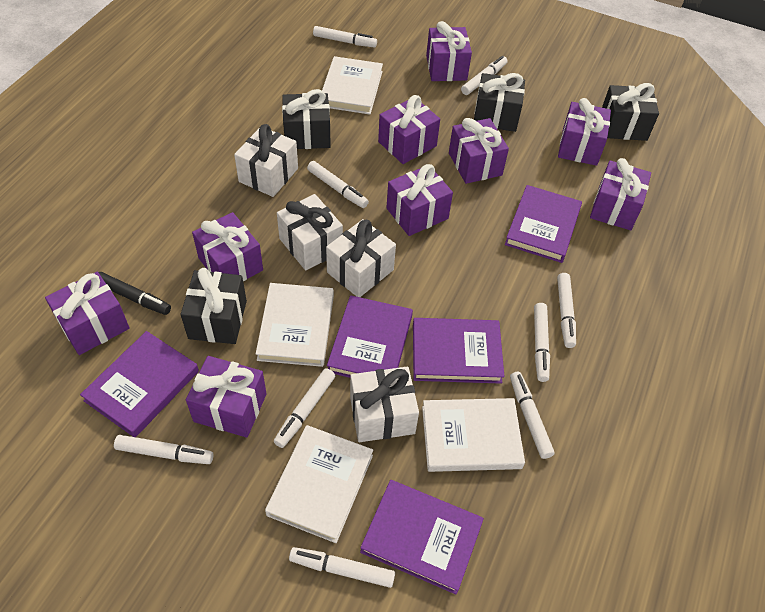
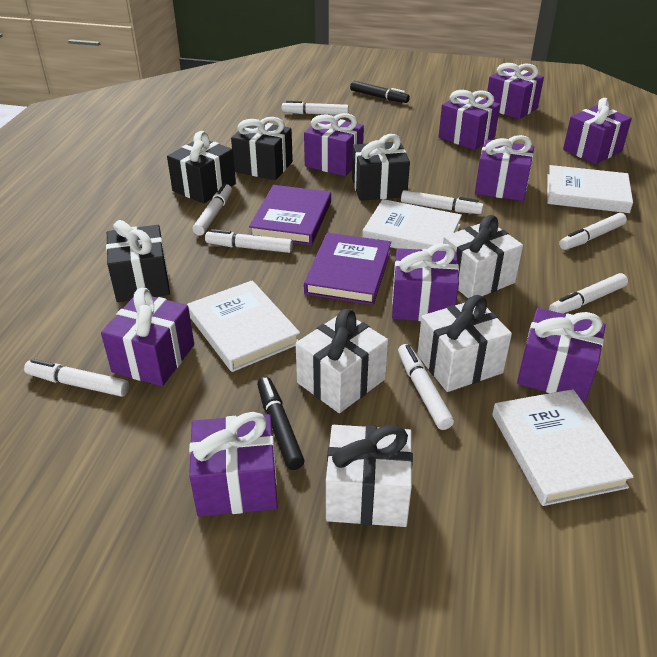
black marker: [98,272,171,315] = 1 -> [257,377,305,470] [350,81,410,103] = 2
purple book: [80,331,199,437] [327,295,413,378] [360,480,484,594] [413,318,505,384] [505,185,582,263] = 5 -> [249,185,331,245] [304,233,391,305] = 2
white marker: [114,435,214,464] [274,368,335,448] [289,547,395,588] [307,161,369,208] [313,26,377,47] [461,56,508,95] [510,372,555,459] [534,303,550,382] [557,273,576,348] = 9 -> [24,359,129,397] [193,183,232,236] [205,229,293,253] [282,100,349,115] [398,344,454,430] [401,190,484,214] [549,273,628,314] [559,213,627,250] = 8

